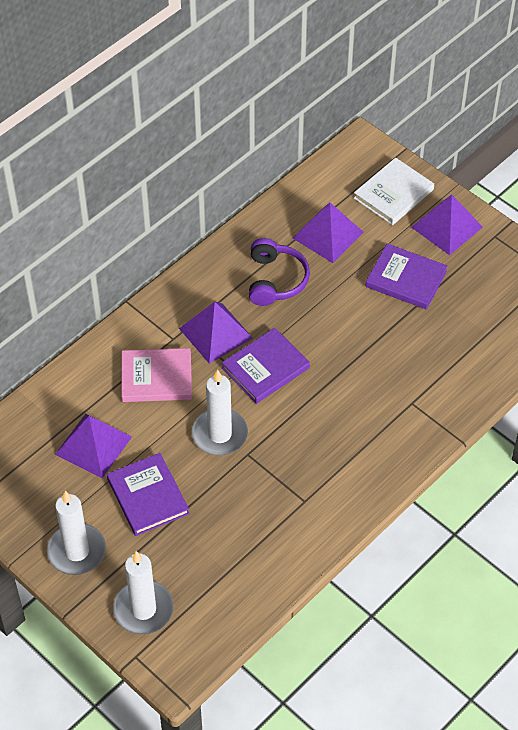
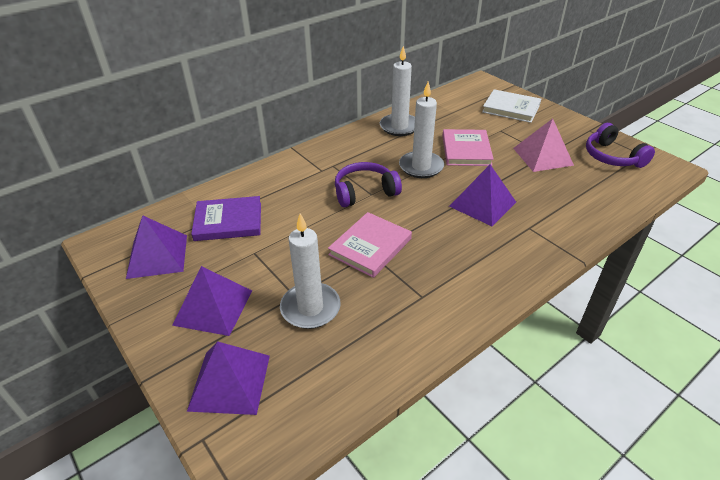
pink book: [121,348,192,402] = 1 -> [328,212,412,278] [442,129,494,166] = 2
pink pyramid: none = 0 -> [513,119,574,172] = 1
purple book: [107,453,190,536] [222,328,310,404] [365,244,448,310] = 3 -> [191,196,261,241] = 1
purple headphones: [249,238,310,306] = 1 -> [335,162,402,207] [586,123,655,168] = 2

